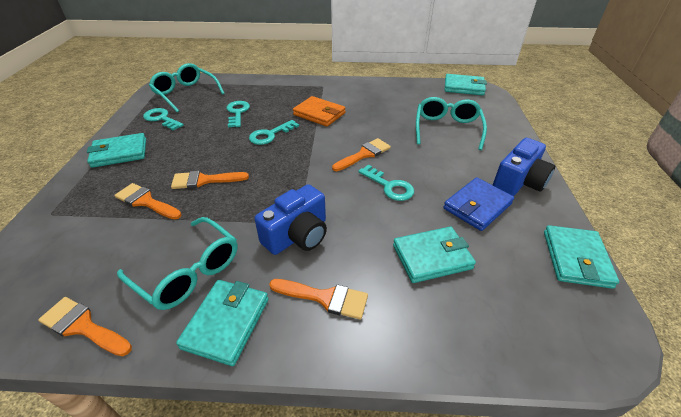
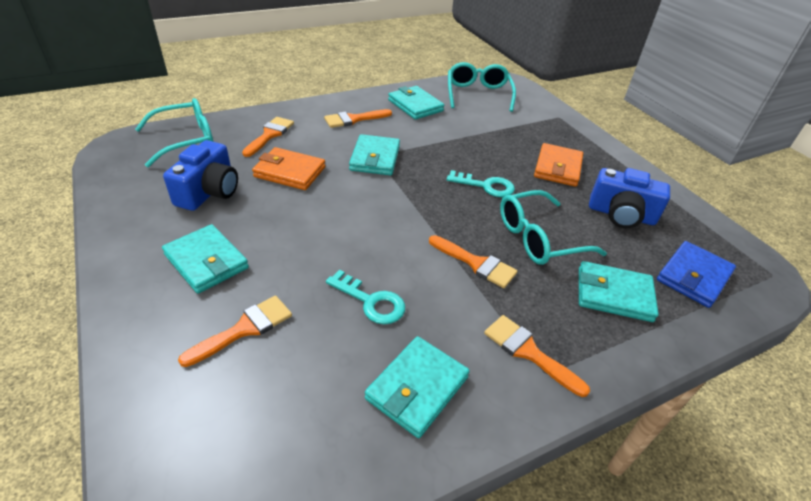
orange wallet: [293,96,346,127] = 1 -> [252,147,325,190] [534,143,583,187] = 2
turquoise key: [143,108,184,130] [226,101,250,127] [249,120,299,145] [358,165,414,201] = 4 -> [326,270,405,324] [447,170,515,197] = 2

